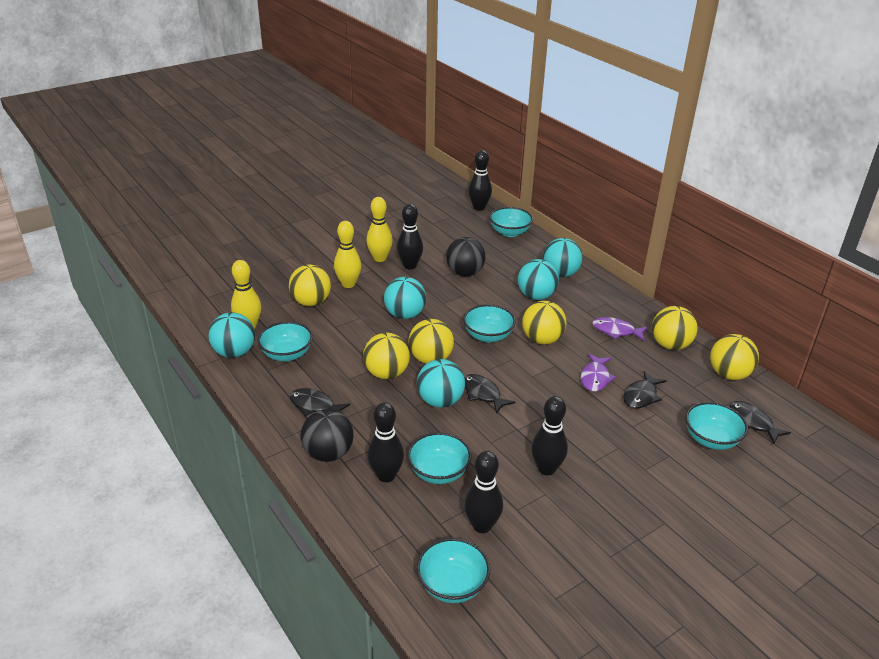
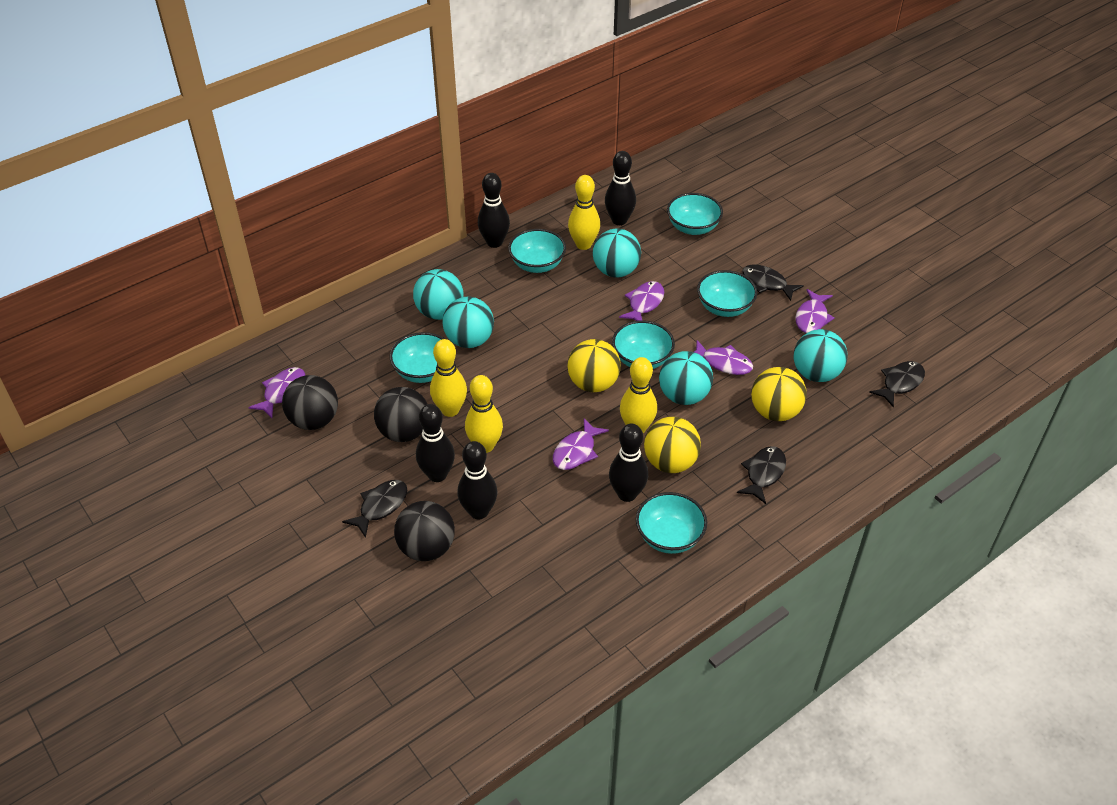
black ball: [301,409,354,462] [446,237,485,277] = 2 -> [282,375,338,430] [374,387,427,442] [394,501,455,561] = 3
purple fish: [581,353,616,392] [592,317,648,341] = 2 -> [248,367,305,418] [553,418,609,470] [619,281,664,321] [694,340,753,375] [795,289,835,333] = 5
yellow ball: [289,265,331,306] [363,333,410,379] [408,319,454,364] [522,301,566,345] [652,306,698,350] [710,334,759,380] = 6 -> [567,339,621,392] [644,417,701,473] [751,367,807,421] = 3
yellow bowling pin: [231,260,261,329] [334,221,361,288] [366,197,393,262] = 3 -> [430,339,467,417] [465,375,503,453] [568,175,600,250] [620,357,657,433] = 4

